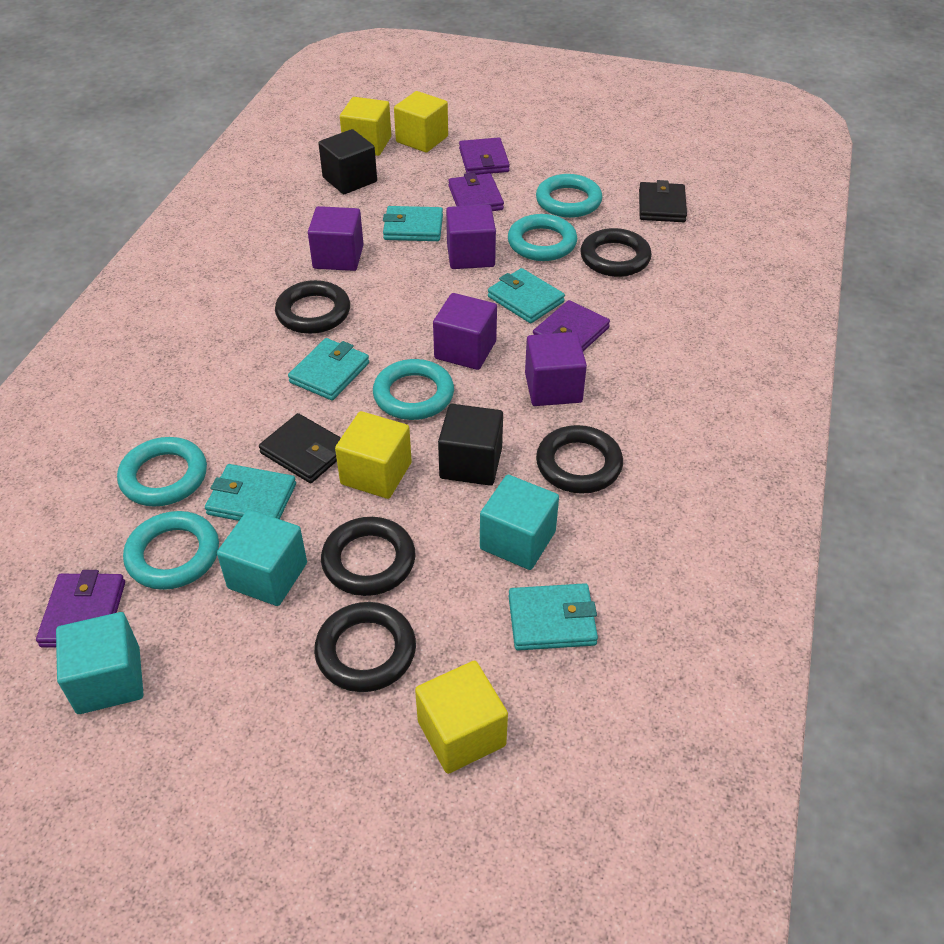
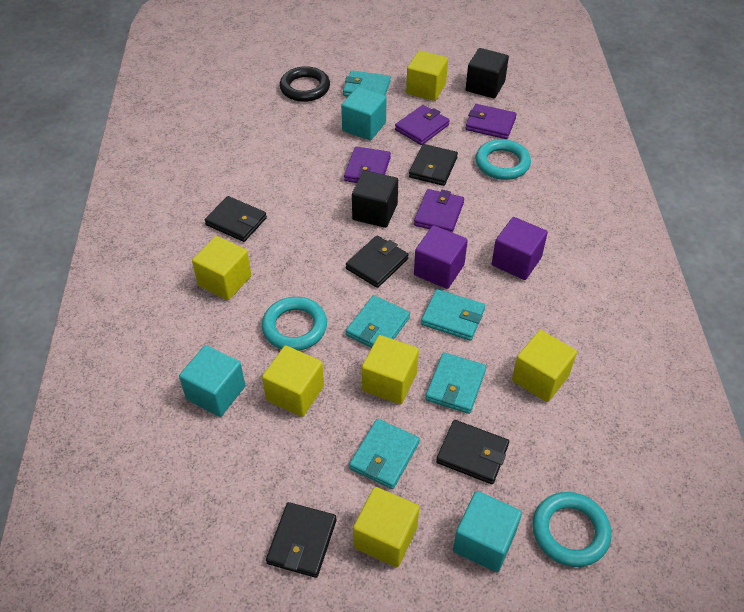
black ring: [275,280,350,334] [314,602,416,692] [321,517,415,596] [536,425,623,494] [580,228,652,277] = 5 -> [280,66,330,102] = 1
black wallet: [259,413,341,483] [639,180,687,222] = 2 -> [205,196,267,242] [266,502,337,578] [346,235,408,288] [409,144,458,186] [436,420,509,484] = 5
purple cube: [308,206,364,271] [433,293,497,370] [446,205,496,269] [525,332,587,406] = 4 -> [414,225,468,289] [492,217,548,280] = 2
turquoise ring: [117,437,207,507] [123,511,219,590] [373,359,454,420] [508,214,577,261] [536,174,602,218] = 5 -> [262,297,327,351] [476,139,531,180] [533,492,611,567] = 3
yellow cube: [335,411,412,499] [340,97,391,156] [394,91,448,153] [415,661,508,774] = 4 -> [192,236,251,300] [262,345,324,417] [353,487,419,567] [362,335,419,405] [406,50,448,101] [512,330,577,402] = 6

